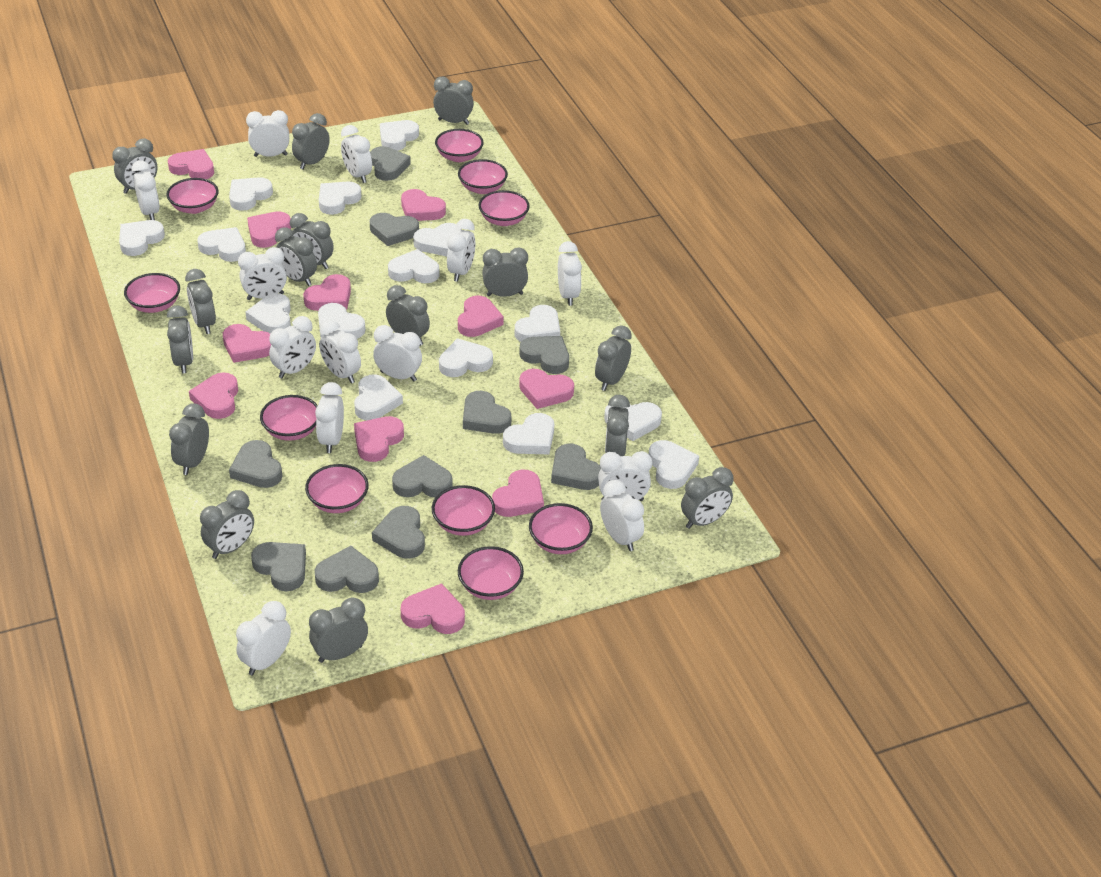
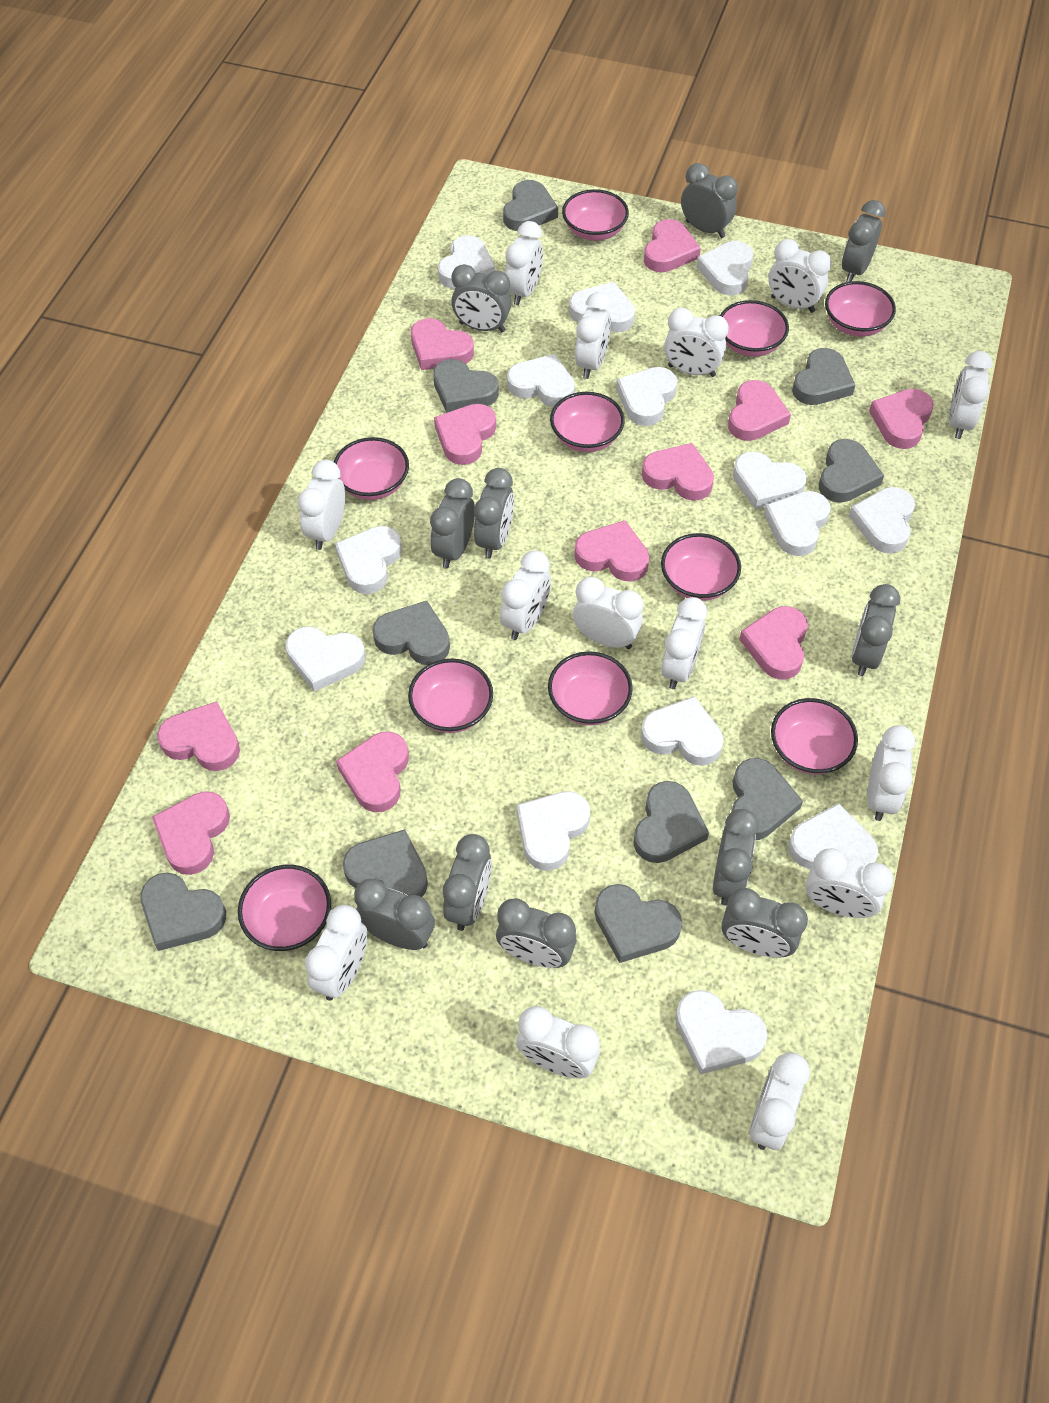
grey clock: [112,139,158,194] [167,305,193,373] [169,403,209,475] [185,269,216,334] [200,490,254,559] [275,227,317,286] [290,213,334,269] [292,113,330,169] [309,597,368,663] [386,285,430,346] [433,77,474,125] [482,248,528,297] [595,325,632,391] [605,395,630,456] [681,467,734,529] = 15 -> [354,879,435,950] [430,478,475,568] [443,834,492,931] [451,264,512,332] [474,468,514,558] [496,898,577,968] [681,163,738,238] [713,809,759,906] [721,888,808,958] [842,200,886,282] [851,584,900,676] = 11
white clock: [131,160,160,220] [236,601,291,675] [238,247,287,300] [246,110,289,157] [269,316,316,379] [315,382,344,453] [319,320,361,384] [341,125,372,183] [373,325,422,381] [447,219,475,282] [558,241,582,306] [598,451,652,501] [600,480,644,551] = 13 -> [298,460,345,550] [305,905,367,1001] [500,550,551,640] [505,221,543,305] [516,1006,600,1078] [573,577,643,649] [575,292,611,379] [661,597,707,689] [664,308,729,377] [749,1052,810,1150] [768,239,832,313] [806,848,893,918] [867,725,915,821] [949,351,992,439] = 14
white heart: [119,220,165,256] [197,227,246,262] [229,177,273,211] [245,293,291,334] [318,303,365,339] [319,181,361,215] [354,374,403,420] [380,120,419,151] [388,249,439,283] [413,223,462,257] [439,338,493,377] [503,413,554,454] [514,305,560,342] [604,402,662,441] [648,440,699,489] = 15 -> [285,627,366,692] [335,526,402,594] [438,235,495,289] [507,354,575,407] [517,791,590,871] [569,282,635,332] [616,367,678,426] [641,696,723,766] [675,990,768,1074] [697,241,753,295] [733,451,807,509] [764,491,831,556] [788,803,878,869] [849,487,915,553] = 14

